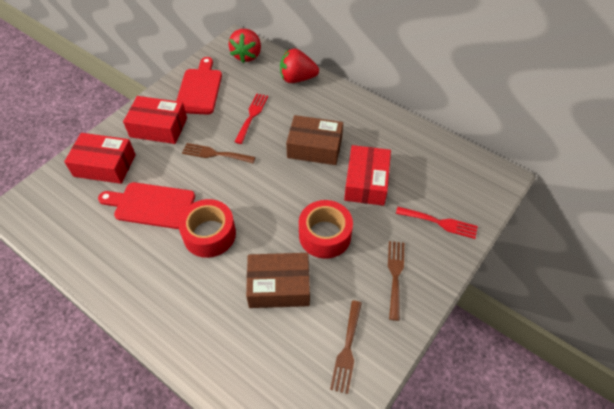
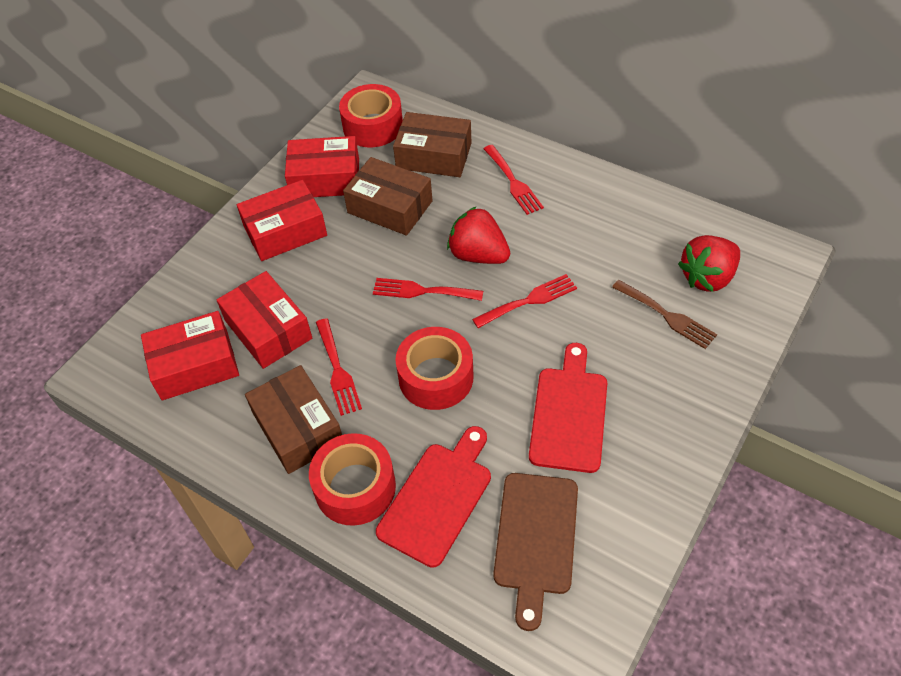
brown box: [246,253,310,308] [286,115,343,165] = 2 -> [245,365,342,474] [343,157,432,236] [393,112,471,177] = 3
brown cutting board: none = 0 -> [493,473,578,631] = 1
brown fork: [182,143,256,163] [330,300,362,394] [388,241,404,321] = 3 -> [612,280,717,349] = 1
red box: [64,133,136,184] [123,96,187,144] [344,145,391,206] = 3 -> [141,311,239,400] [217,271,312,369] [237,180,327,261] [285,136,359,197] = 4
red fork: [235,93,268,144] [396,207,478,239] = 2 -> [316,318,362,416] [373,278,483,301] [472,274,577,328] [484,145,544,215] = 4
red tape: [178,199,236,258] [299,200,353,259] = 2 -> [309,433,396,526] [339,84,403,147] [395,327,473,410] = 3

